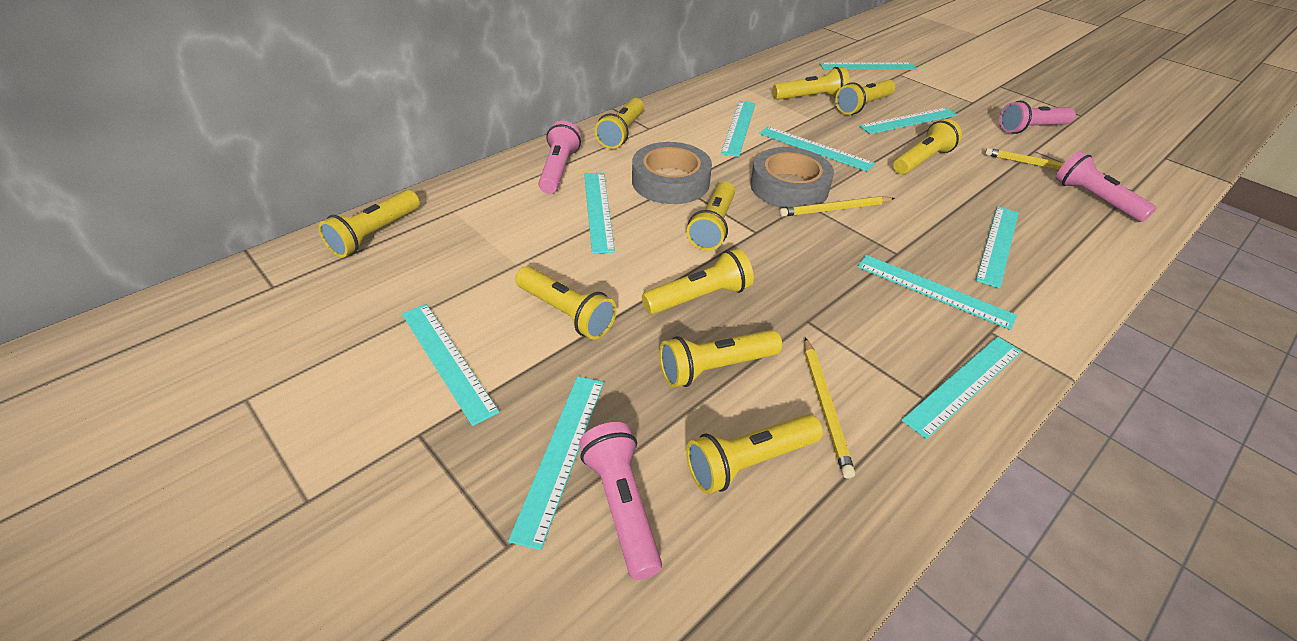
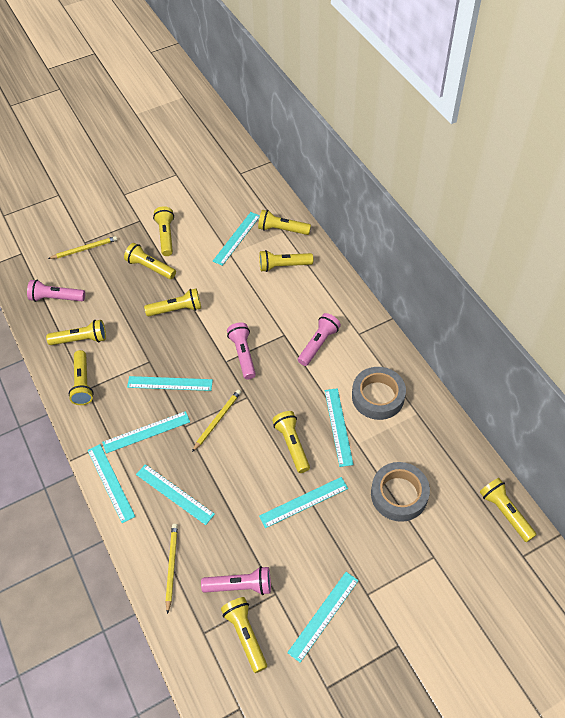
turquoise ruler: [402,304,500,426] [508,376,604,550] [584,173,615,254] [721,101,756,157] [759,126,875,172] [819,62,917,70] [857,255,1017,330] [859,108,957,134] [901,337,1022,439] [976,206,1019,289] = 10 -> [87,444,135,523] [102,411,190,454] [127,376,213,391] [136,464,215,525] [212,212,260,266] [259,477,348,528] [287,572,359,663] [325,388,353,467] = 8

